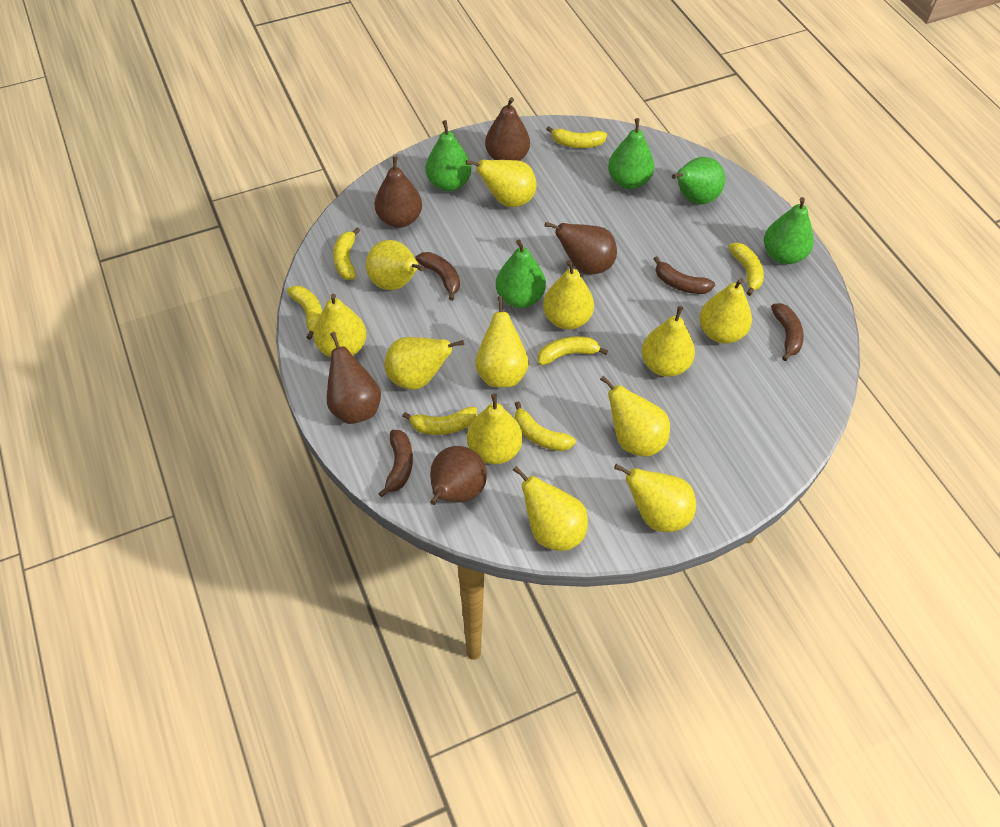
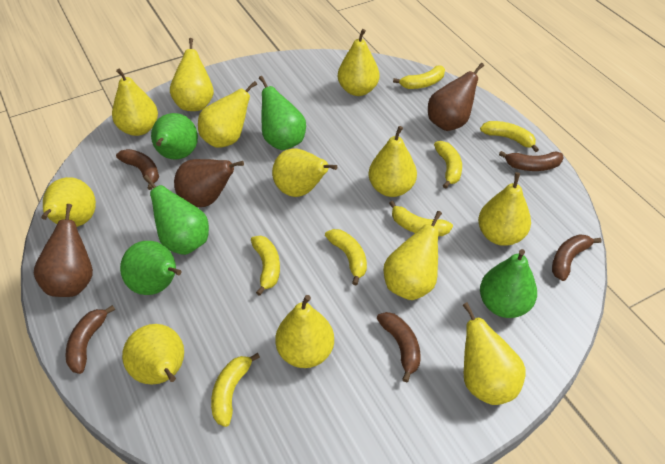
brown banana: [378,430,413,497] [415,252,460,301] [653,256,715,294] [771,303,804,361] = 4 -> [65,305,115,374] [116,149,159,190] [377,312,420,382] [499,151,564,171] [552,234,602,281] = 5
brown pear: [327,332,381,424] [375,156,422,228] [430,446,487,505] [485,97,530,161] [545,222,617,275] = 5 -> [34,204,93,297] [174,159,244,207] [428,63,484,131] = 3

